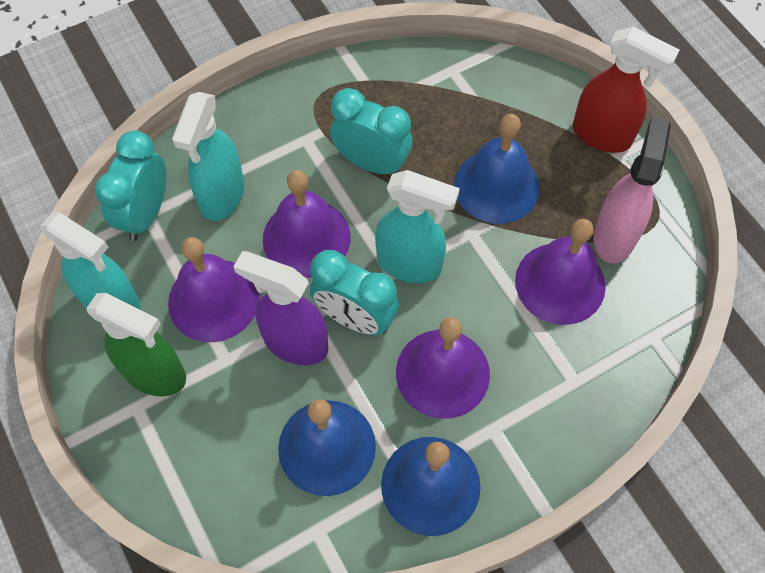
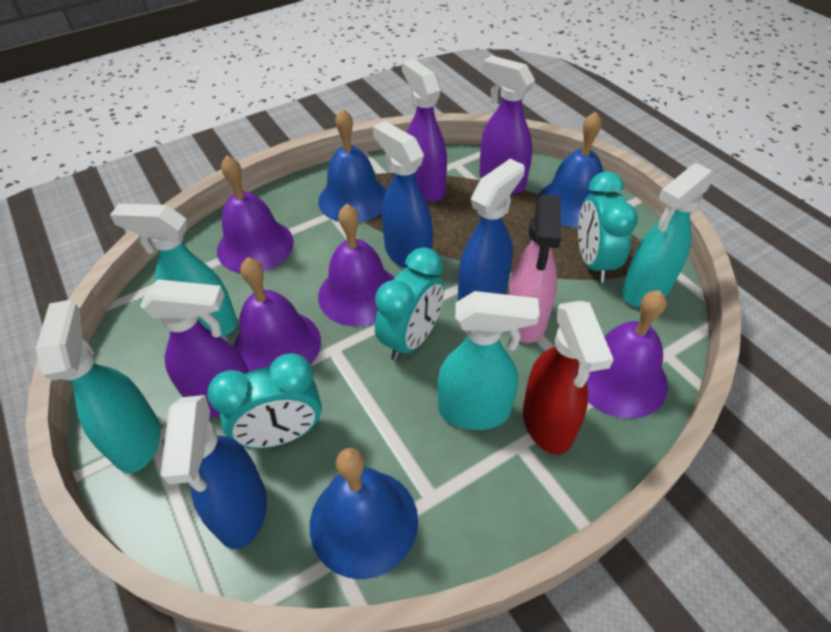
blue spray bottle: none = 0 -> [160,395,267,549] [373,121,433,268] [458,159,525,301] = 3
green spray bottle: [86,293,186,396] = 1 -> none = 0
purple spray bottle: [233,251,328,365] = 1 -> [140,279,249,417] [402,59,447,202] [479,55,535,194] = 3
turquoise spray bottle: [40,212,141,310] [172,92,244,221] [375,170,460,283] = 3 -> [36,300,161,473] [110,203,238,337] [437,291,540,430] [621,163,715,307] = 4

